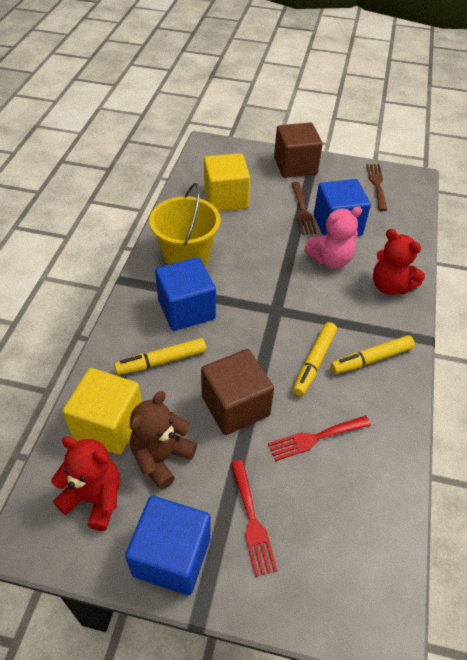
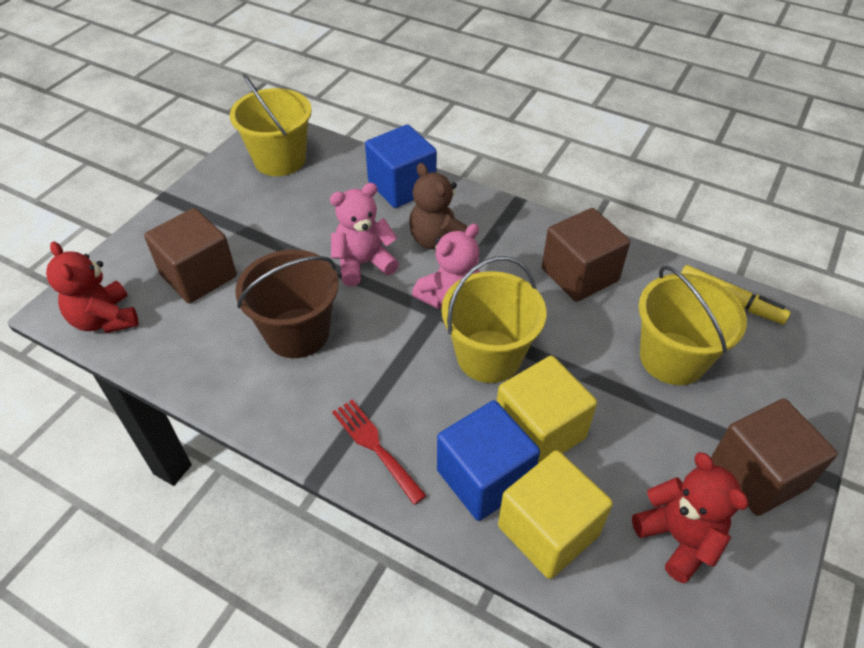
blue cube: [125,496,211,595] [155,257,216,331] [314,179,371,236] = 3 -> [365,125,437,208] [437,400,540,521] = 2
brown bucket: none = 0 -> [235,250,339,358] = 1
brown cube: [201,349,274,435] [274,122,323,178] = 2 -> [144,208,237,303] [542,208,630,302] [711,399,838,516] = 3
brown fork: [291,182,317,235] [366,164,387,211] = 2 -> none = 0
pink teddy bear: [304,206,362,268] = 1 -> [330,183,399,287] [412,224,480,309] = 2
red fork: [231,460,278,577] [268,416,371,461] = 2 -> [332,400,427,505] = 1
yellow bucket: [149,183,221,266] = 1 -> [230,74,312,176] [441,256,546,383] [638,265,747,385] = 3
yellow marker: [114,338,206,375] [293,322,337,396] [330,335,415,374] = 3 -> [681,265,791,324] = 1

